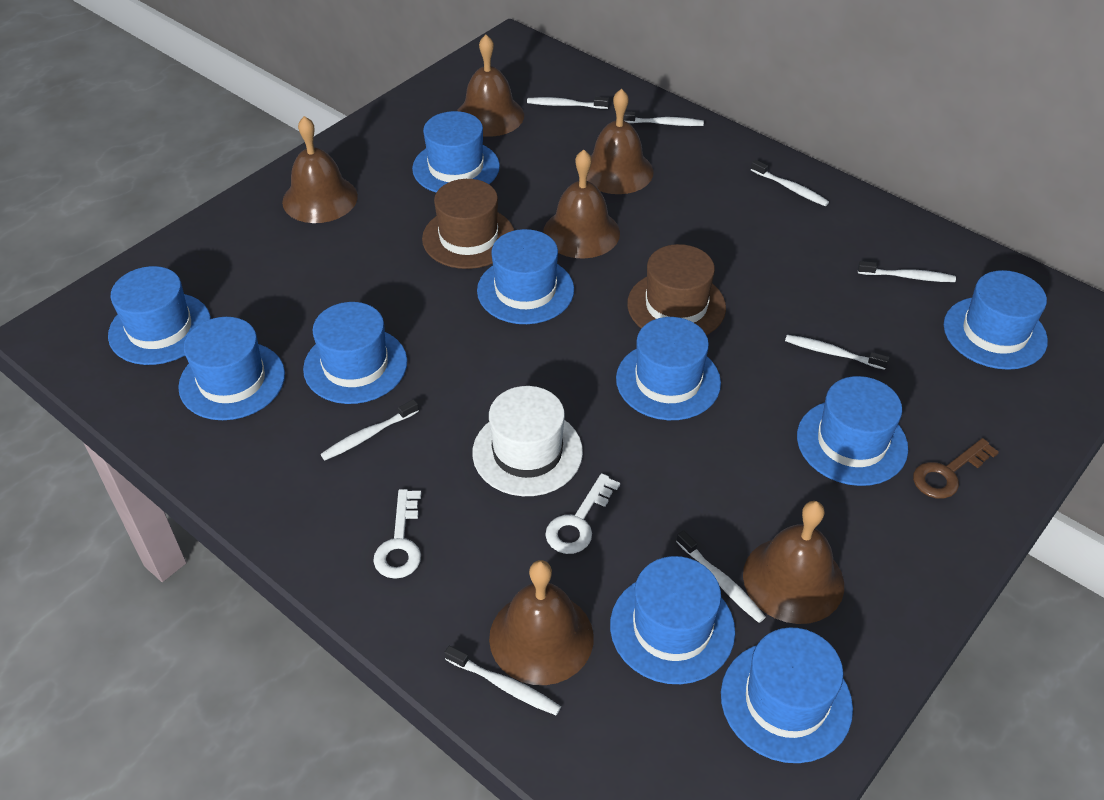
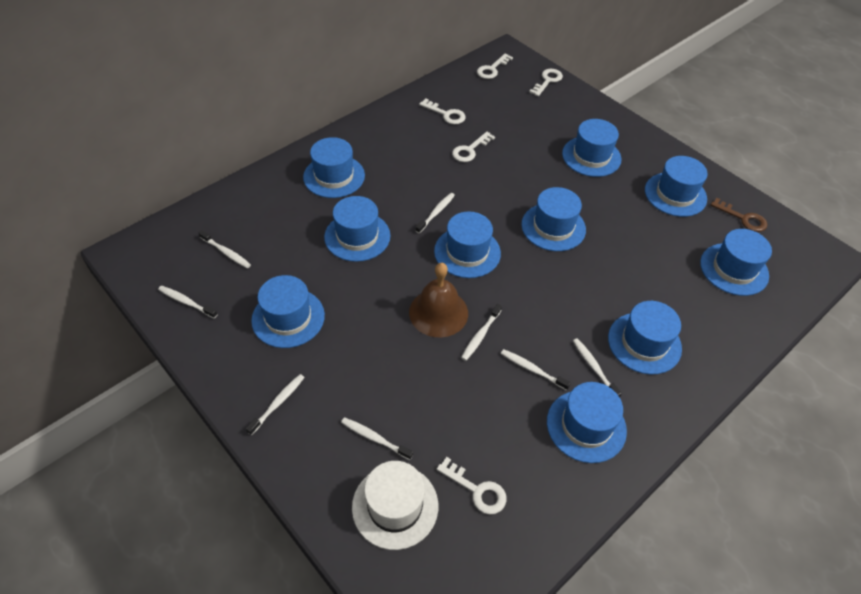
brown bell: [282,116,358,223] [457,35,524,137] [489,560,594,685] [543,150,620,259] [587,89,653,194] [743,501,844,624] = 6 -> [409,263,468,338] = 1
brown hat: [422,179,514,269] [627,244,726,335] = 2 -> none = 0
white key: [373,489,421,579] [545,473,620,554] = 2 -> [419,99,466,124] [437,457,507,514] [452,132,495,162] [477,53,513,79] [529,69,563,96] = 5

